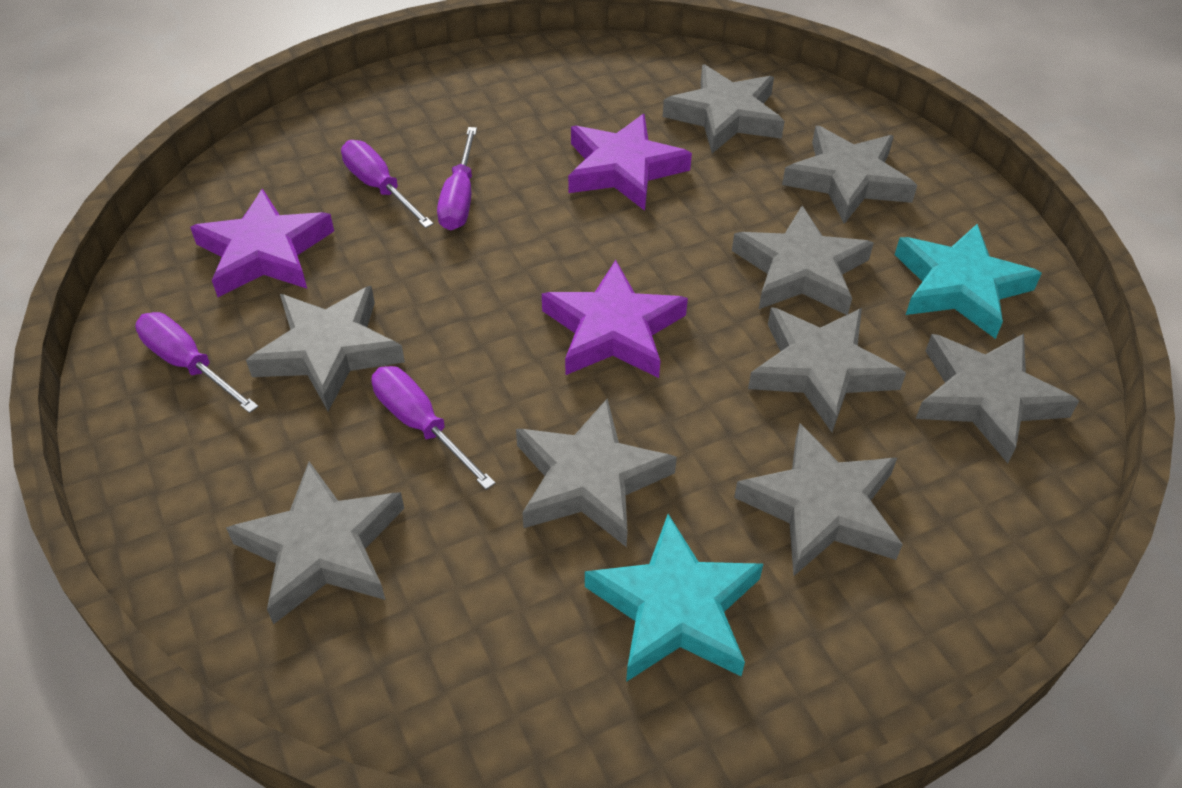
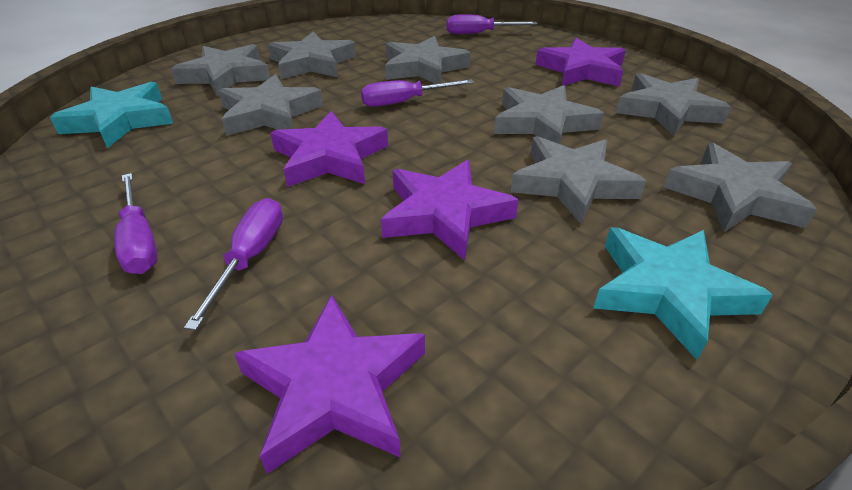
grey star: [226,462,404,624] [246,286,405,411] [516,398,677,547] [663,64,785,153] [732,206,874,315] [734,424,903,576] [748,307,906,432] [782,126,917,224] [916,334,1079,463] = 9 -> [171,44,270,96] [219,74,323,136] [268,32,356,79] [385,36,471,84] [494,85,604,144] [510,136,646,224] [616,73,731,136] [663,143,817,232] = 8
purple star: [190,189,334,297] [542,260,688,378] [568,114,692,211] = 3 -> [234,295,425,474] [271,111,388,187] [381,160,519,260] [535,38,626,86] = 4

